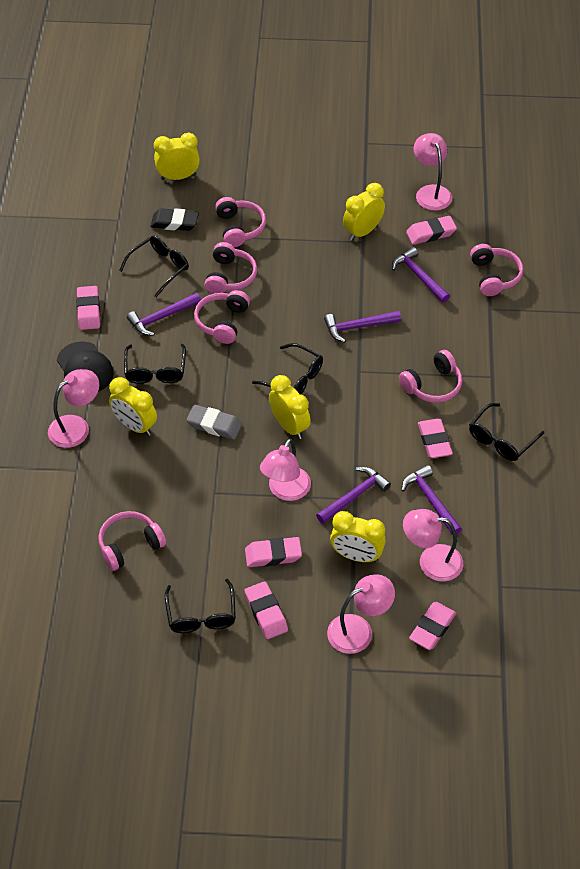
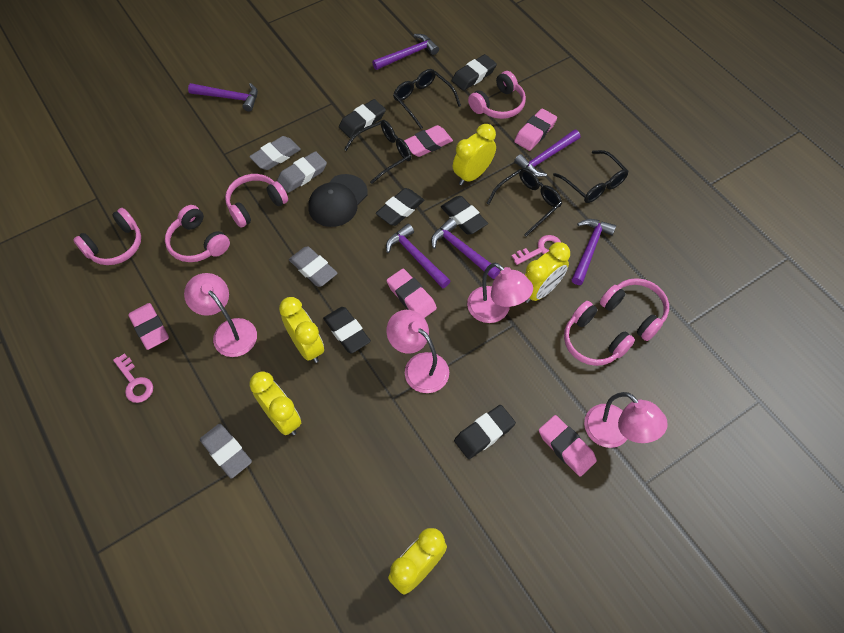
black eraser: [151,208,199,231] = 1 -> [323,307,371,354] [339,99,386,138] [376,188,424,226] [441,196,488,235] [452,54,497,91] [454,405,516,459] = 6
black glasses: [119,236,189,297] [124,344,186,384] [165,579,236,633] [252,343,323,394] [469,403,544,461] = 5 -> [344,120,412,184] [393,69,461,129] [487,168,562,237] [553,150,629,203] = 4
grey eraser: [187,405,242,440] = 1 -> [200,424,252,479] [249,136,301,170] [277,151,327,193] [289,246,338,287] = 4
pink eraser: [76,286,100,330] [245,537,302,567] [245,581,288,639] [406,216,457,245] [409,602,456,650] [418,419,453,458] = 6 -> [128,303,169,350] [387,269,437,318] [404,125,453,157] [514,109,557,151] [539,415,597,477] = 5
pink key: none = 0 -> [113,353,153,403] [512,235,561,265] = 2
pink lamp: [48,369,99,448] [260,439,311,501] [327,574,395,654] [403,509,463,582] [414,133,452,211] = 5 -> [184,273,257,357] [386,310,449,393] [467,263,533,323] [584,392,668,448] = 4
purple hammer: [127,293,201,336] [316,467,391,524] [324,311,401,343] [392,247,450,303] [401,465,462,535] = 5 -> [188,83,258,112] [372,34,439,70] [386,224,450,288] [431,218,500,279] [514,130,580,177] [571,219,616,285] = 6

